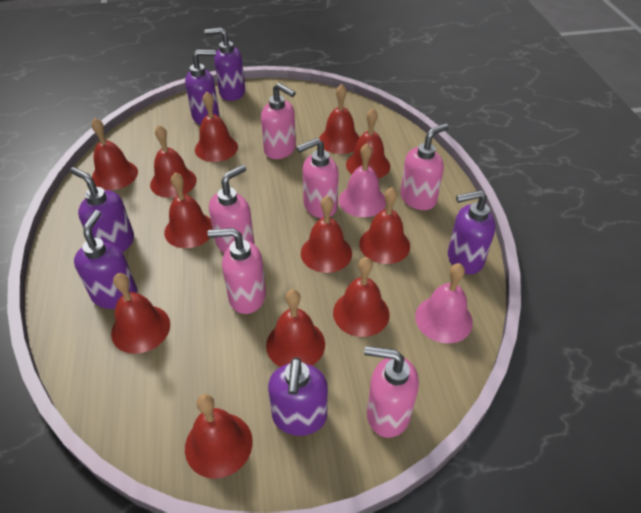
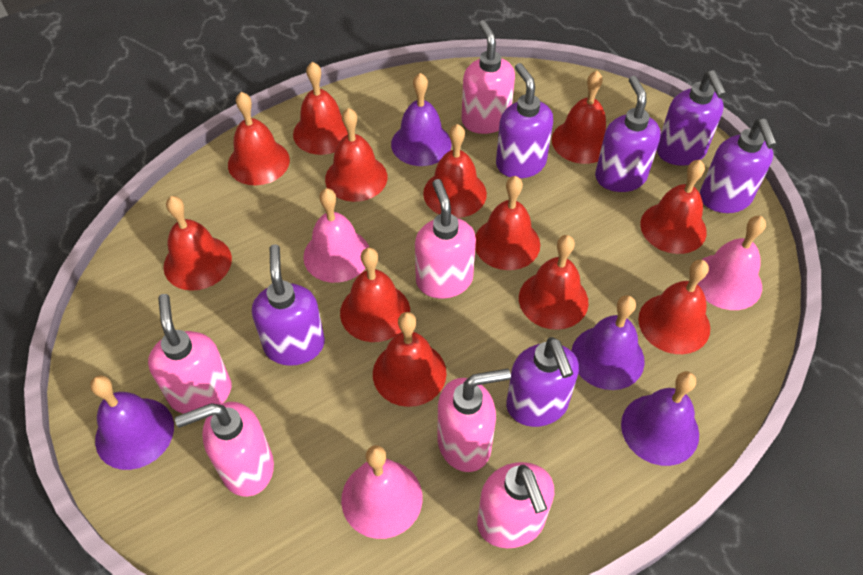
pink bell: [339,143,386,217] [415,263,473,343] = 2 -> [303,188,369,283] [341,445,422,539] [697,216,766,310] = 3
purple bell: none = 0 -> [90,375,174,470] [391,73,451,166] [571,295,645,390] [621,371,699,466] = 4

